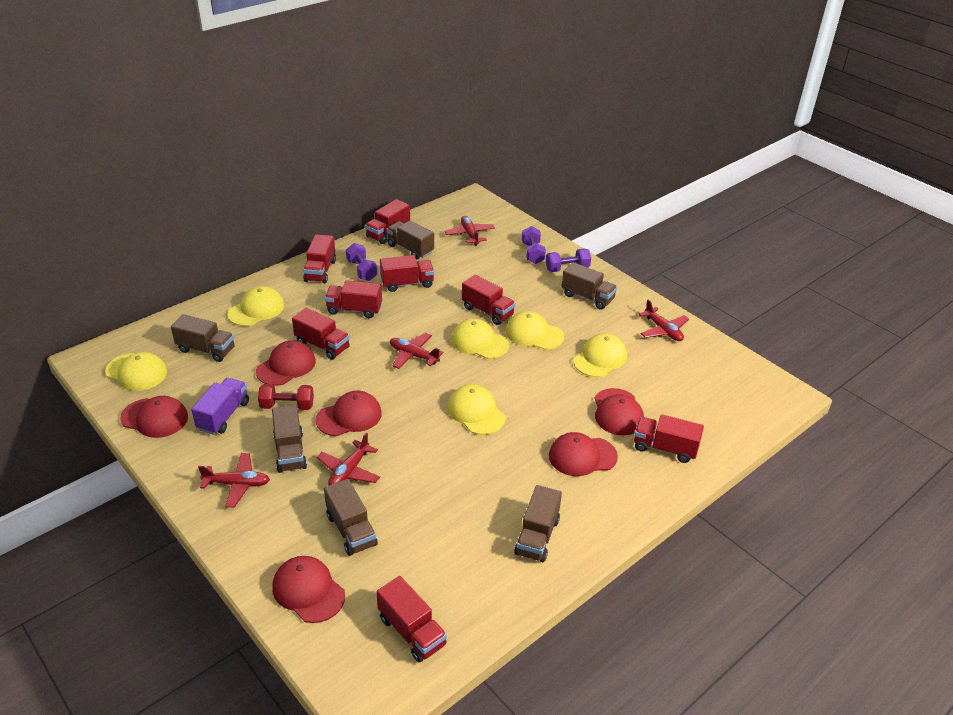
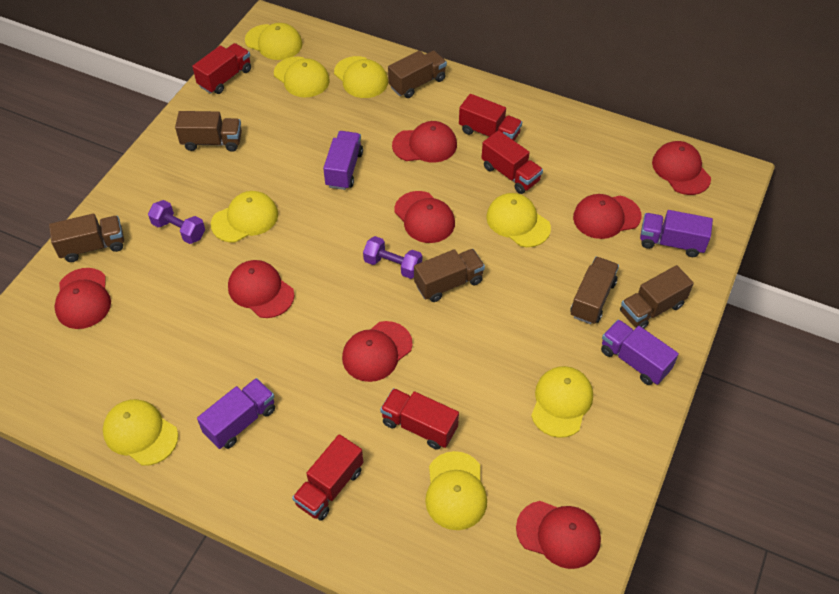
purple dumbbell: [346,243,378,281] [522,226,546,264] [546,249,591,272] = 3 -> [148,200,205,244] [363,236,422,279] = 2
purple truck: [191,378,249,435] = 1 -> [197,378,275,449] [323,131,363,190] [601,320,679,385] [640,210,713,257] = 4
red cap: [120,396,188,438] [256,340,316,386] [272,556,345,623] [316,391,382,436] [549,432,618,476] [595,388,644,435] = 6 -> [55,268,111,329] [228,260,294,318] [342,321,413,382] [392,121,457,163] [394,191,455,243] [516,501,601,569] [573,194,641,239] [652,141,711,195] = 8
red dumbbell: [258,384,314,410] = 1 -> none = 0
red plane: [198,453,270,507] [317,432,380,485] [390,333,444,369] [444,216,495,246] [638,300,689,341] = 5 -> none = 0
red truck: [292,308,350,360] [303,234,336,283] [325,280,382,318] [365,199,410,244] [376,576,447,662] [380,255,434,292] [462,275,516,325] [634,414,704,463] = 8 -> [192,43,251,94] [292,434,363,521] [380,388,459,450] [459,94,522,141] [481,130,543,194] = 5
yellow cap: [105,352,167,391] [228,286,284,326] [447,384,505,435] [451,318,509,359] [506,311,564,350] [573,333,627,377] = 6 -> [103,399,178,466] [211,191,278,243] [245,23,302,60] [274,56,330,97] [334,56,388,98] [425,451,487,530] [486,193,551,247] [531,366,593,438] = 8

